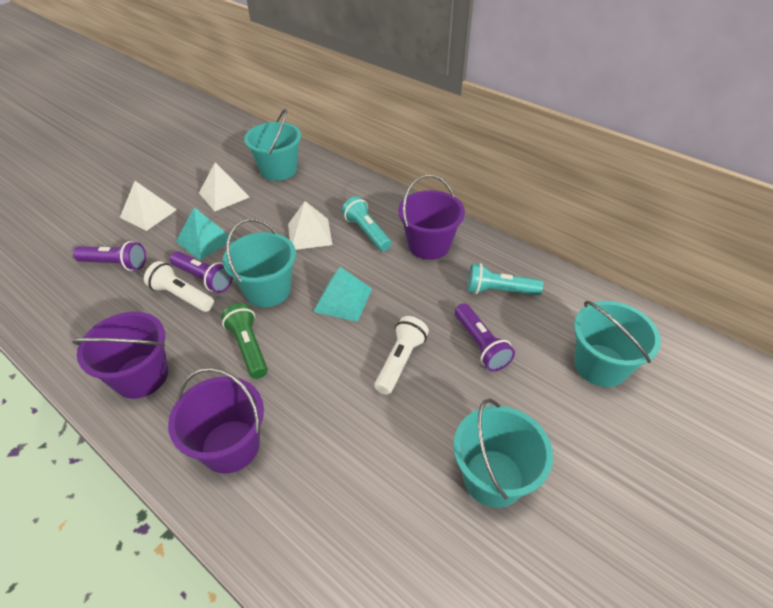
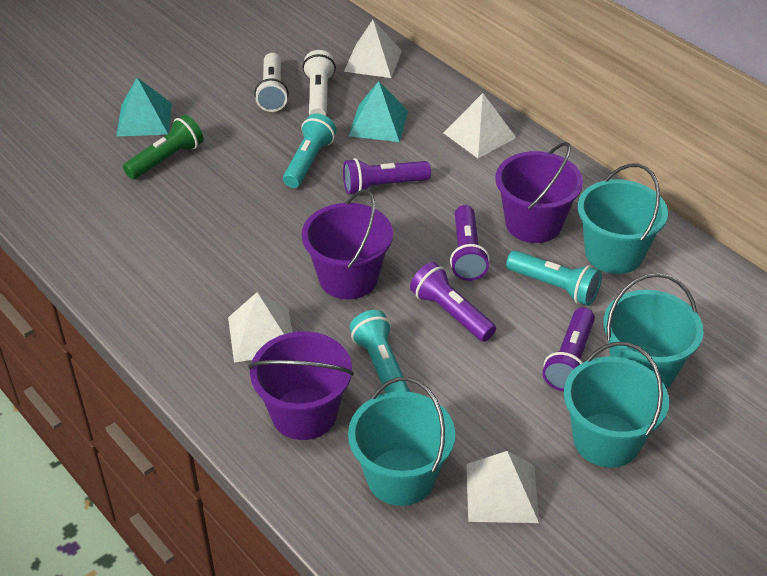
purple flashlight: [73,241,146,271] [170,251,233,293] [455,303,515,371] = 3 -> [343,158,431,195] [410,262,496,342] [450,205,490,281] [543,307,595,392] = 4
turquoise flashlight: [342,196,392,251] [467,263,543,295] = 2 -> [283,114,337,188] [349,310,410,393] [506,250,602,306] = 3
white pyramid: [120,181,177,231] [199,163,249,211] [288,201,332,250] = 3 -> [228,292,292,363] [344,20,402,78] [444,93,516,158] [466,451,539,523] = 4

